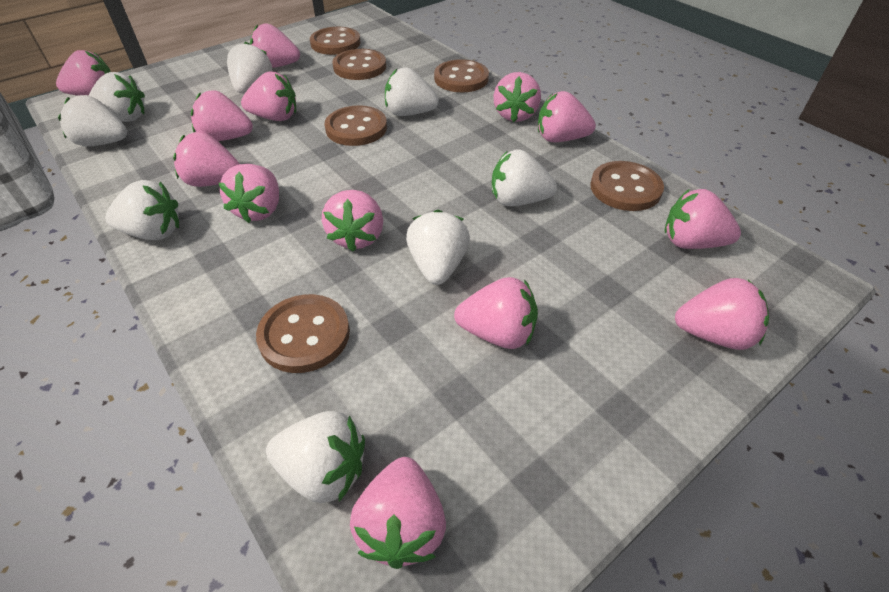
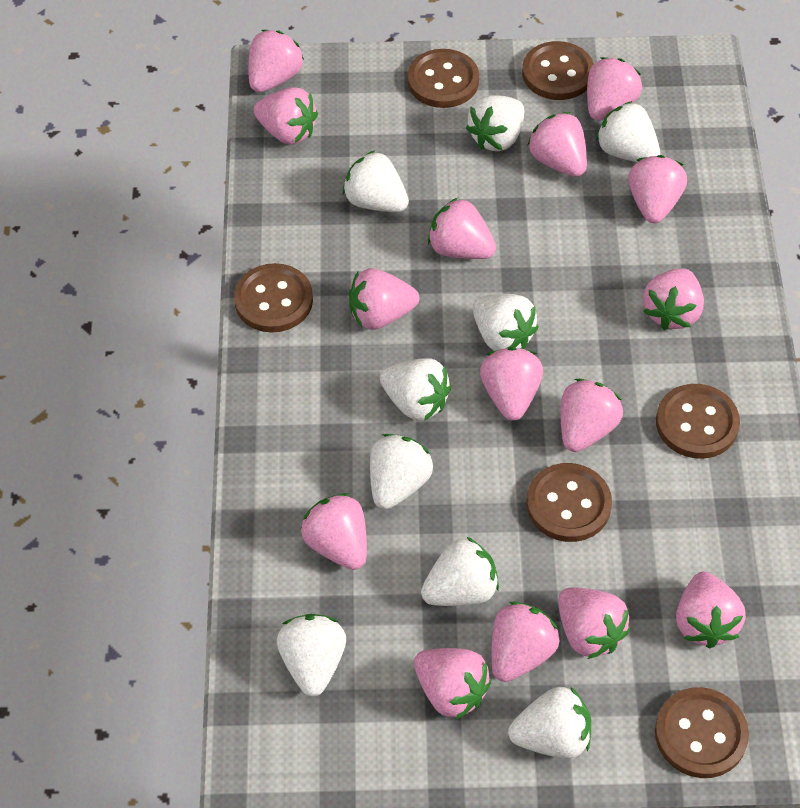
pink strawberry: [56,50,111,96] [173,132,240,187] [191,90,253,141] [219,164,279,223] [241,72,296,121] [250,23,300,68] [322,190,383,252] [350,457,446,569] [454,277,538,349] [493,72,541,122] [538,91,596,142] [664,189,741,249] [675,278,769,350] = 13 -> [248,30,304,92] [253,87,318,145] [301,493,367,570] [349,268,419,330] [414,648,491,720] [428,198,496,259] [480,347,543,421] [491,602,560,682] [528,112,587,177] [558,588,630,659] [561,379,623,452] [587,57,642,121] [628,155,687,223] [643,268,704,330] [676,572,746,648] = 15
white strawberry: [58,95,127,147] [88,72,145,122] [105,180,179,240] [227,42,273,94] [266,411,365,503] [385,67,439,116] [406,210,470,285] [492,149,557,206] = 8 -> [277,614,346,696] [343,150,409,212] [370,434,433,509] [380,358,451,421] [421,536,499,606] [466,95,524,151] [473,294,539,351] [508,686,591,759] [596,101,660,162] = 9

